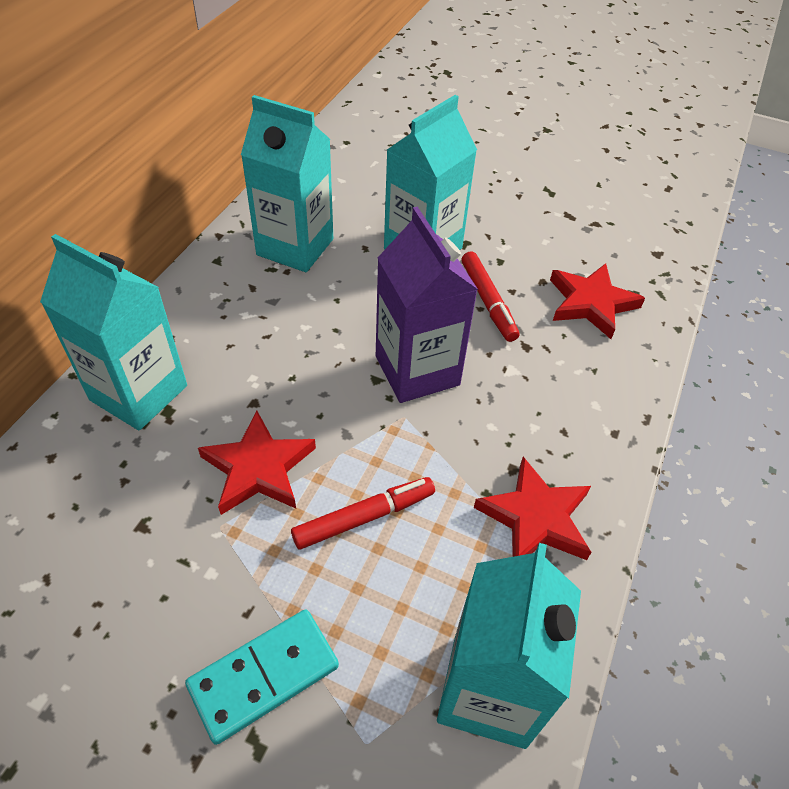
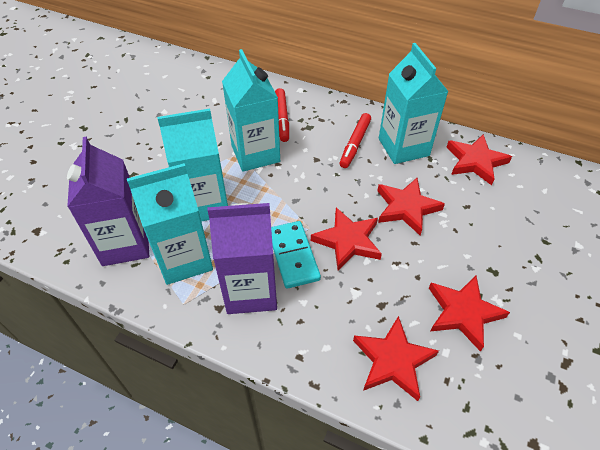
purple carton: [376,206,478,403] = 1 -> [67,137,149,266] [207,203,277,314] = 2
red star: [198,410,316,515] [474,457,591,560] [550,263,645,339] = 3 -> [311,207,382,271] [353,316,439,401] [377,178,445,235] [429,276,510,352] [446,134,512,185] = 5

